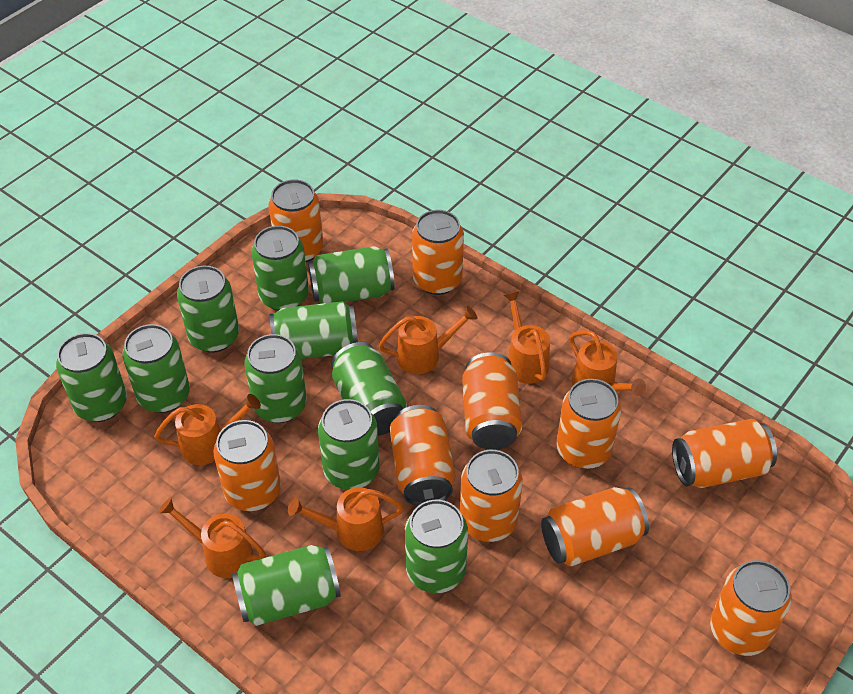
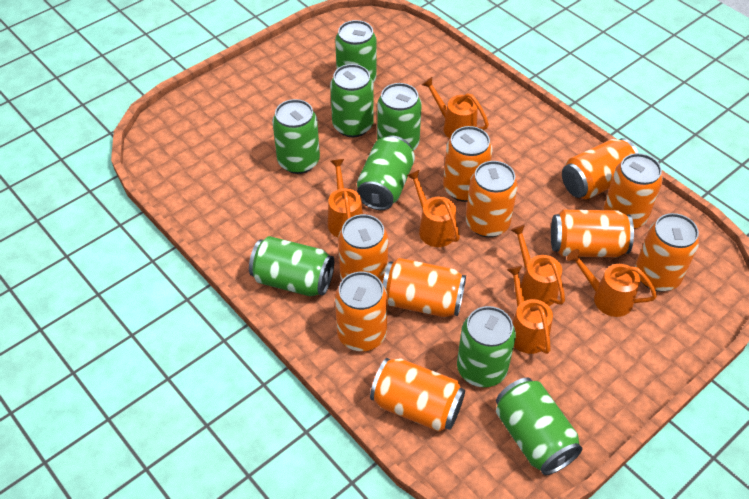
green can: [56,333,127,422] [123,324,190,413] [177,266,239,353] [232,545,341,626] [244,334,307,423] [251,226,309,311] [270,301,358,359] [308,246,395,304] [318,399,380,490] [331,342,407,436] [405,500,468,593] = 11 -> [249,236,334,296] [272,99,320,174] [330,64,374,137] [335,20,377,83] [357,135,415,210] [377,83,422,151] [457,306,516,387] [496,378,582,475] = 8

